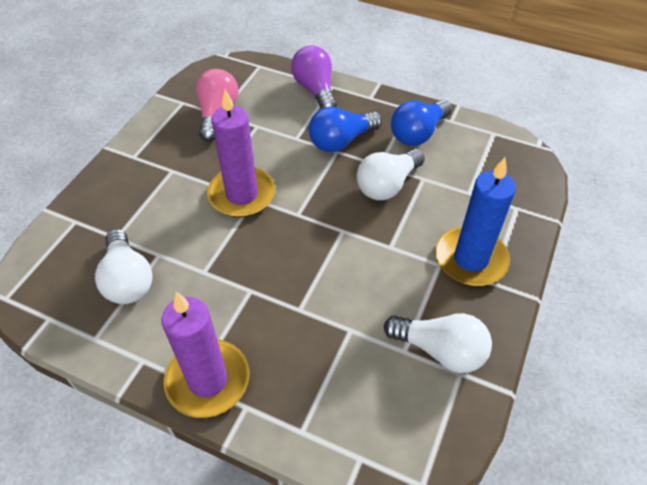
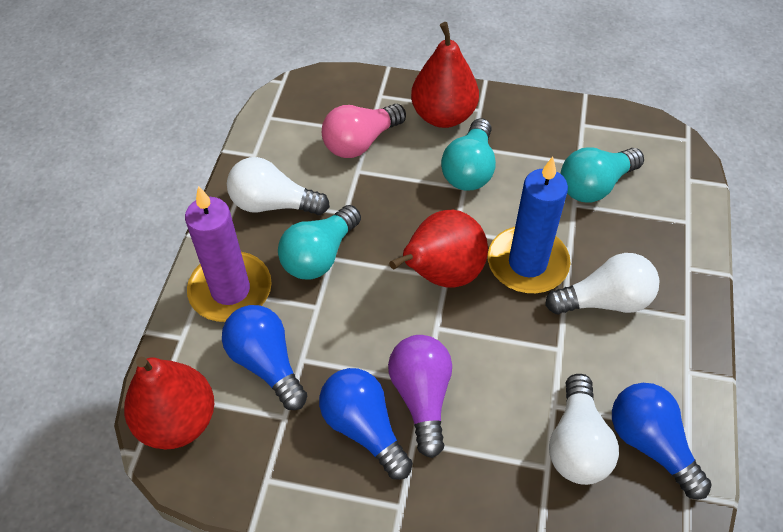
blue light bulb: [309,107,382,152] [391,99,452,146] = 2 -> [222,305,307,410] [319,368,413,480] [612,383,712,499] = 3
purple candle: [162,292,249,418] [207,89,275,217] = 2 -> [185,186,272,322] = 1
red pear: none = 0 -> [124,357,214,449] [389,210,488,288] [411,22,479,128] = 3
turquoise light bulb: none = 0 -> [278,205,361,280] [441,118,496,191] [560,147,644,203] = 3

